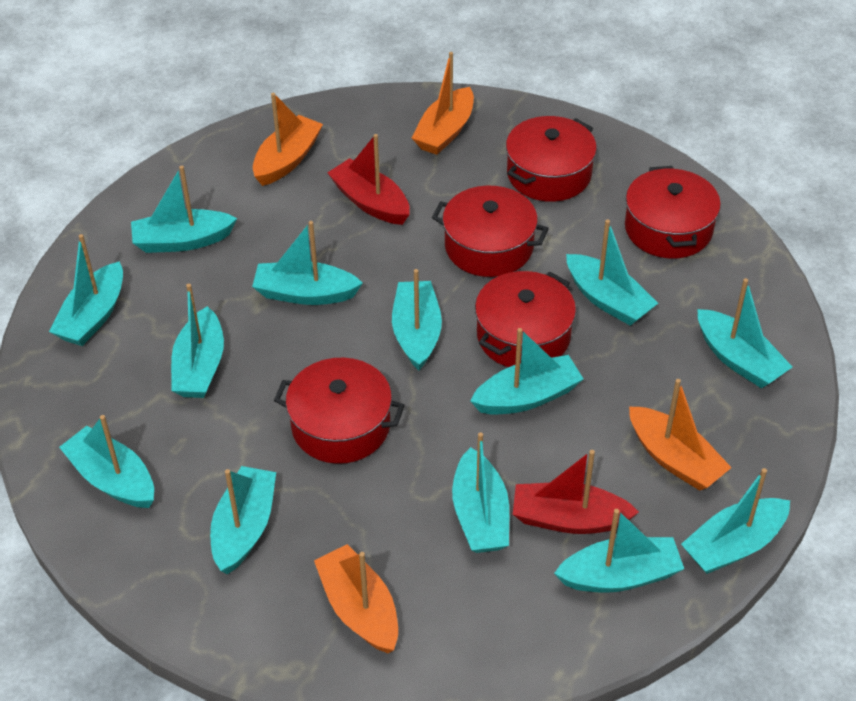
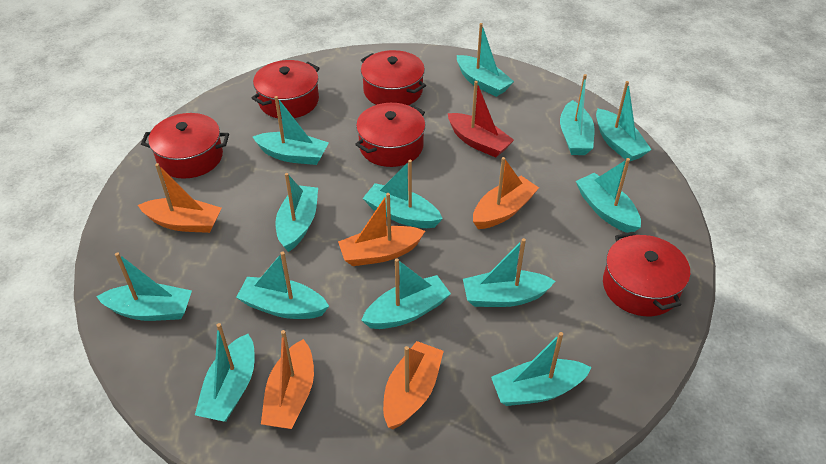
orange boat: [253,93,323,186] [314,544,398,653] [412,52,474,155] [629,379,732,491] = 4 -> [138,163,222,233] [261,330,314,429] [338,193,425,266] [383,341,444,429] [473,157,539,229] = 5
red boat: [328,134,410,225] [513,450,639,534] = 2 -> [448,81,514,157] = 1

